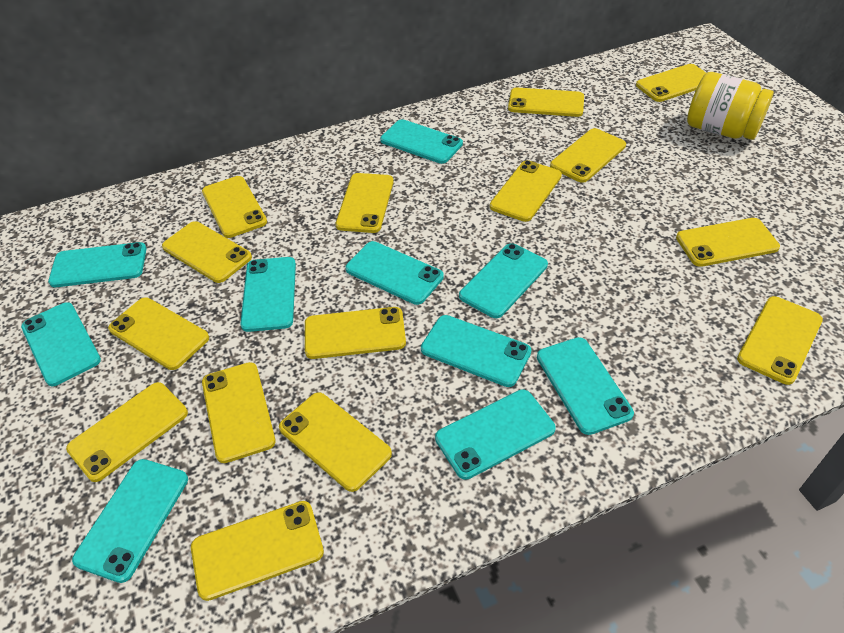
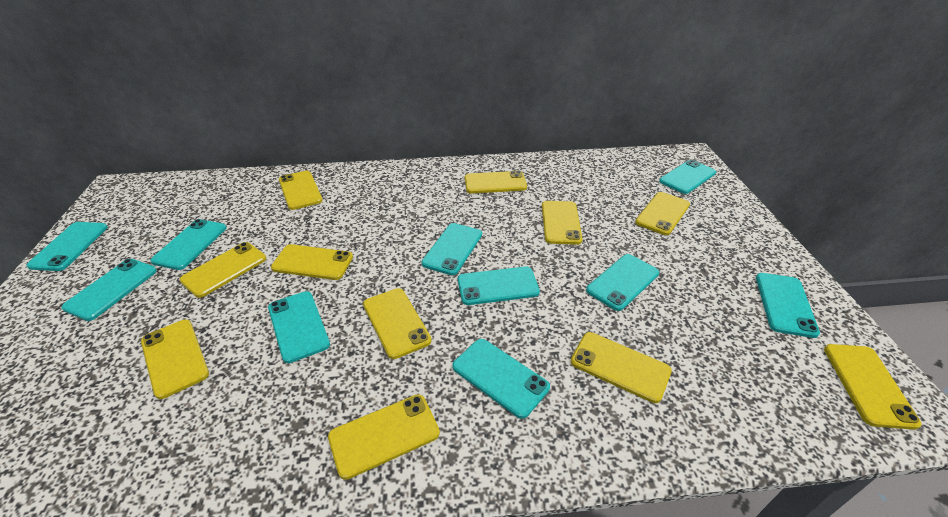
yellow jar: [687,72,774,140] = 1 -> none = 0
yellow phone: [66,382,188,482] [108,298,209,370] [162,221,252,283] [191,501,324,601] [202,176,267,238] [202,362,276,463] [279,392,392,492] [305,307,406,359] [335,173,394,233] [490,160,562,222] [508,88,584,117] [550,128,626,183] [636,64,706,102] [676,218,780,267] [737,296,823,385] = 15 -> [141,319,209,399] [180,242,266,298] [271,244,353,280] [279,171,323,210] [328,394,440,480] [363,288,432,359] [465,171,527,193] [542,201,583,245] [571,332,672,403] [635,192,690,235] [824,344,922,430] = 11

